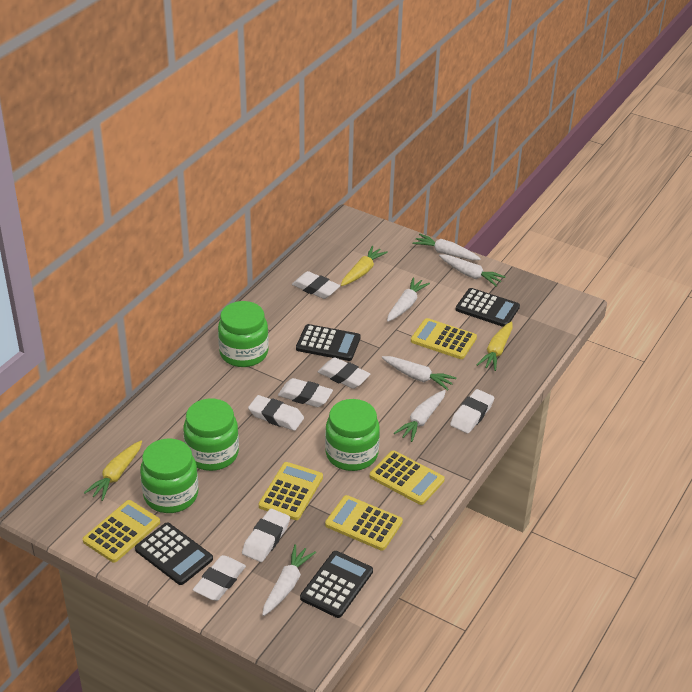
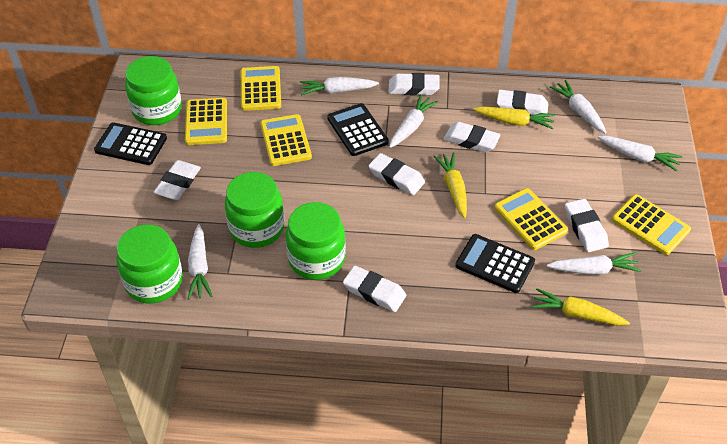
black calculator: [135,523,213,585] [296,324,361,361] [300,551,373,618] [456,288,520,327] = 4 -> [94,122,167,165] [327,103,389,156] [455,234,535,293] = 3

